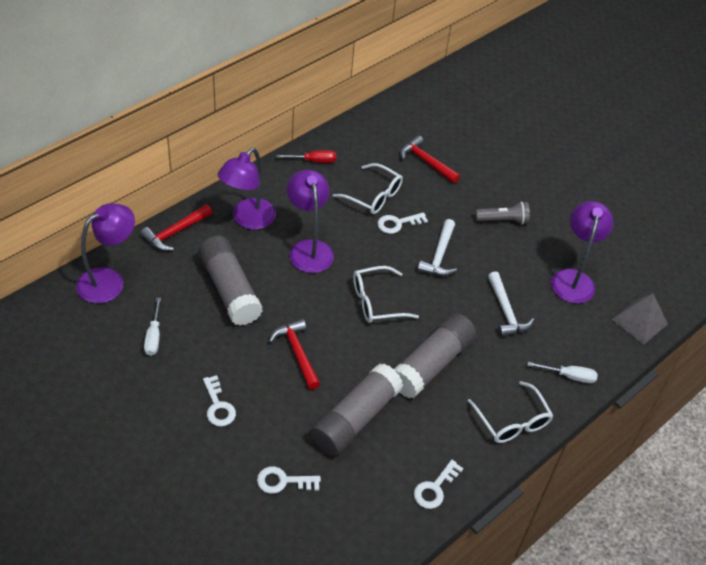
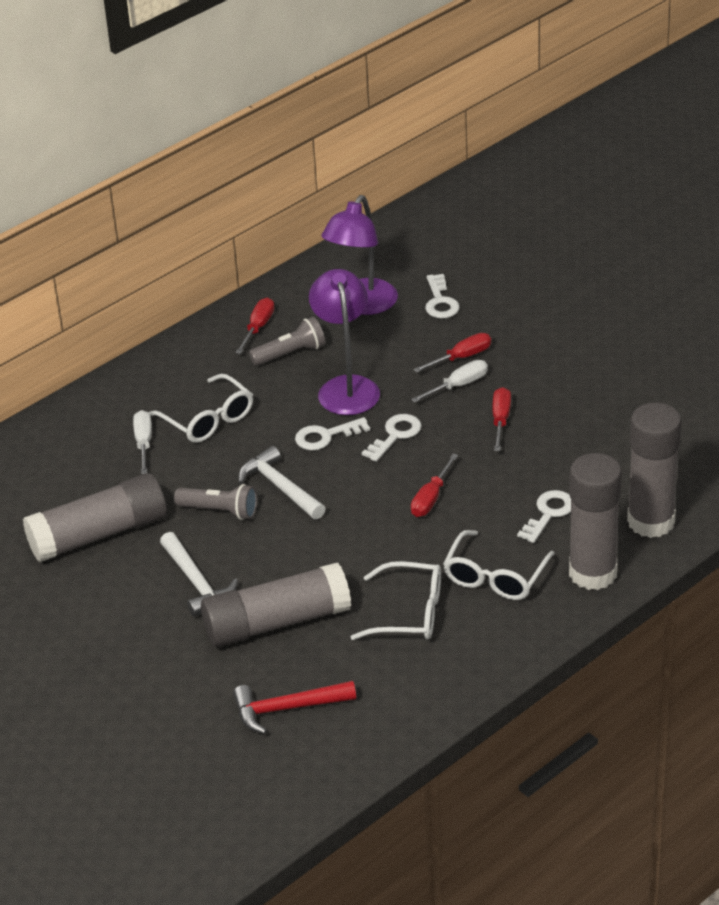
grey flashlight: [476,201,530,224] = 1 -> [174,484,257,520] [249,317,325,366] = 2
grey glue stick: [198,236,263,326] [311,363,403,456] [394,313,476,399] = 3 -> [23,473,167,562] [201,563,351,647] [569,453,622,590] [627,402,682,538] = 4
grey pyramid: [612,293,668,345] = 1 -> none = 0
purple lamp: [76,203,135,304] [217,148,276,230] [287,170,334,273] [551,201,614,304] = 4 -> [309,269,380,415] [321,195,398,315] = 2
red hammer: [140,205,212,251] [269,319,320,390] [400,135,460,183] = 3 -> [233,681,356,734] = 1
red screwdriver: [276,150,336,163] = 1 -> [235,298,274,354] [411,454,458,517] [413,333,491,373] [493,387,511,451] = 4

